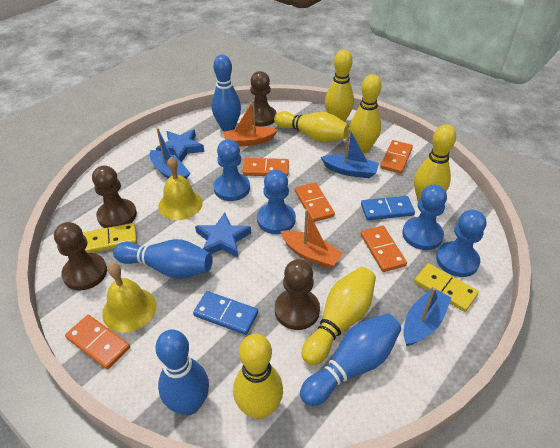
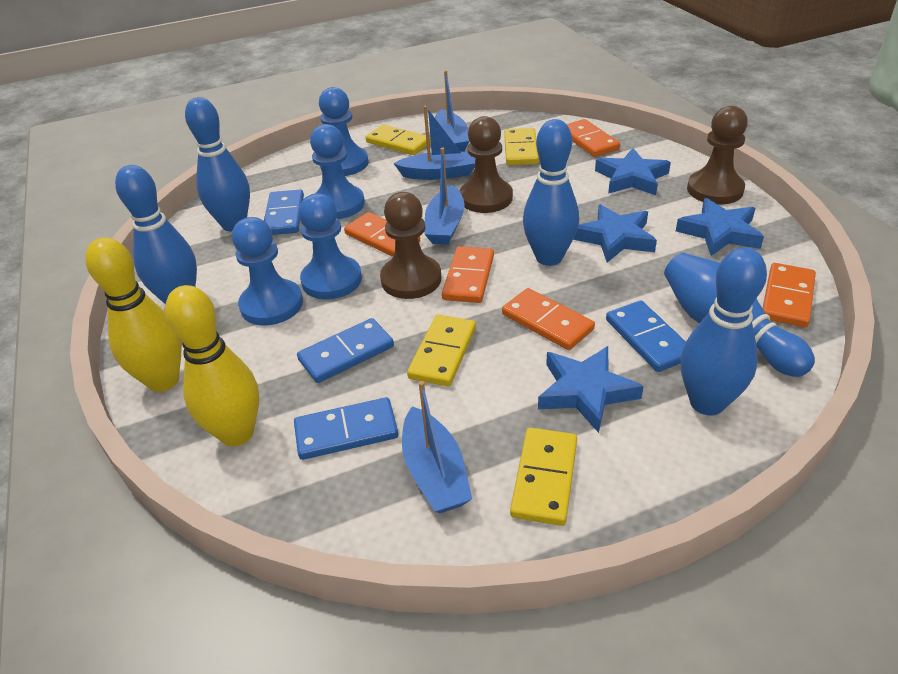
blue boat: [150,128,190,180] [321,128,379,178] [403,287,451,346] = 3 -> [393,106,476,180] [402,381,472,513] [424,148,465,245] [435,70,469,152] = 4
blue bowling pin: [113,239,213,278] [155,329,209,415] [212,55,241,132] [300,313,401,406] = 4 -> [115,165,197,304] [185,97,250,231] [523,119,579,266] [664,253,815,377] [681,248,767,415] = 5
blue domino: [193,291,258,335] [361,196,415,220] = 2 -> [264,189,304,235] [294,397,398,460] [297,318,394,383] [606,300,686,372] = 4
blue star: [156,129,204,162] [195,213,251,258] = 2 -> [538,346,644,433] [573,204,657,263] [595,148,671,195] [676,198,764,256] = 4
brown pawn: [54,222,107,290] [92,166,137,228] [250,71,277,127] [275,259,320,330] = 4 -> [380,192,441,299] [460,116,513,213] [687,106,748,205] = 3
orange boat: [224,100,278,146] [280,209,343,269] = 2 -> none = 0
yellow bell: [102,263,156,333] [158,157,203,220] = 2 -> none = 0
yellow bowling pin: [233,334,283,419] [274,111,349,142] [302,267,376,365] [325,50,354,122] [350,74,382,154] [414,125,456,201] = 6 -> [85,237,182,392] [165,285,259,447] = 2
yellow domino: [83,223,137,253] [414,263,479,312] = 2 -> [366,125,431,155] [407,315,476,386] [504,128,539,165] [510,428,577,526] = 4

